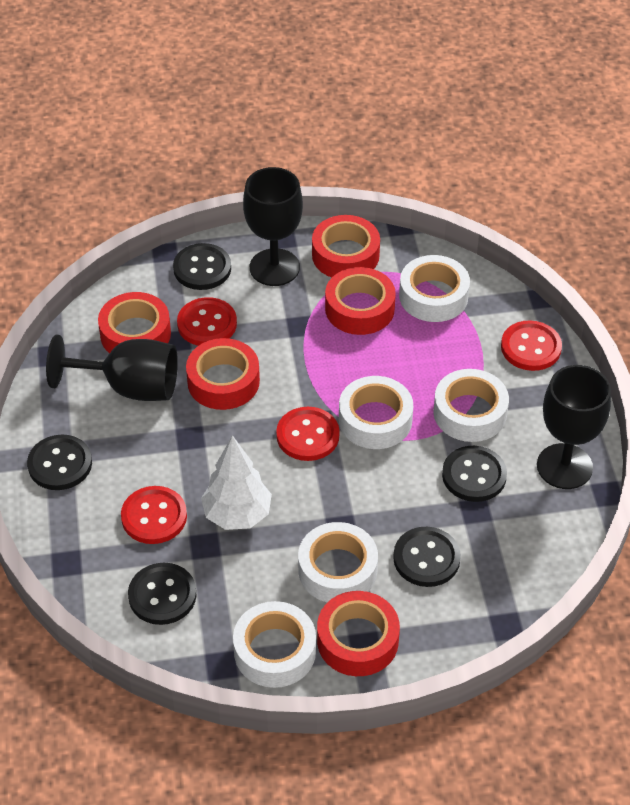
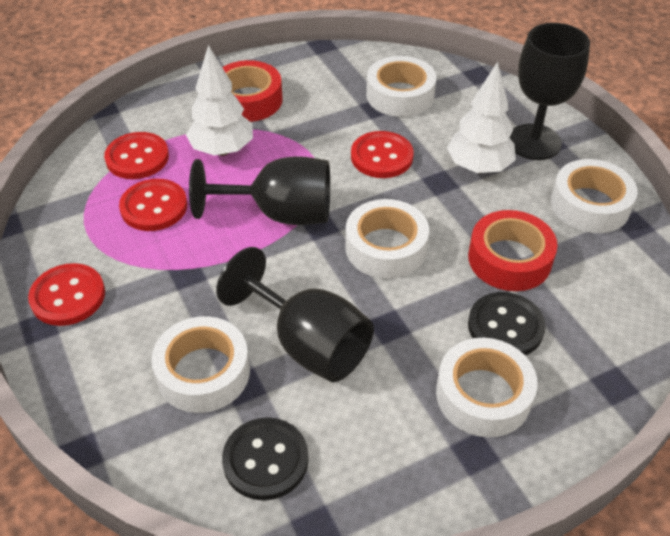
black button: [27,435,92,490] [128,563,197,625] [173,243,231,290] [393,527,461,587] [442,446,507,502] = 5 -> [222,417,308,500] [468,292,546,355] = 2
red tape: [98,292,171,354] [186,338,260,410] [312,215,380,277] [317,591,400,676] [325,267,396,335] = 5 -> [222,60,283,122] [468,210,557,291] = 2
white tree: [201,435,272,530] = 1 -> [186,45,253,156] [447,62,516,173] = 2

